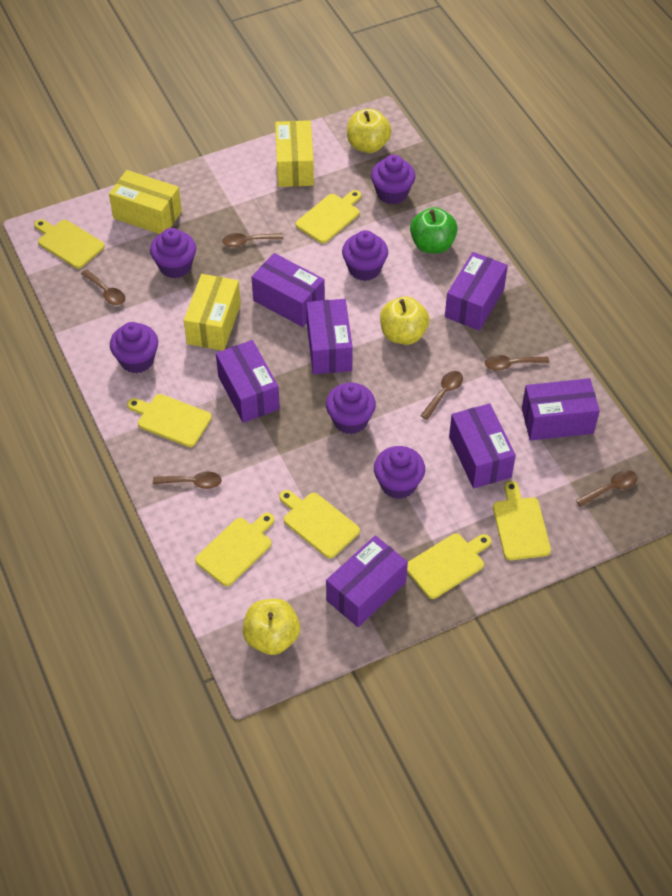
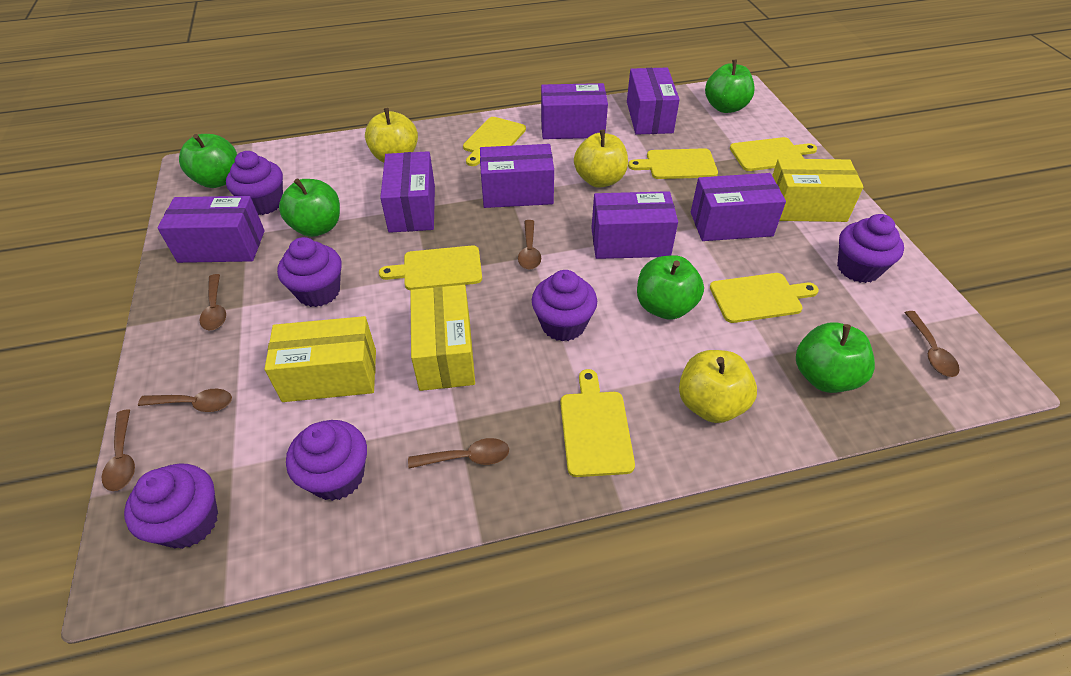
green apple: [410,207,458,253] = 1 -> [179,134,237,188] [279,178,340,237] [637,255,704,320] [705,60,755,113] [796,322,875,393] = 5
yellow cutting board: [34,219,105,269] [127,394,212,447] [195,513,274,586] [279,490,360,559] [296,190,361,243] [407,533,491,599] [493,481,551,560] = 7 -> [379,246,482,290] [463,117,526,166] [560,369,635,477] [628,148,718,179] [710,273,819,323] [730,137,817,171] = 6

